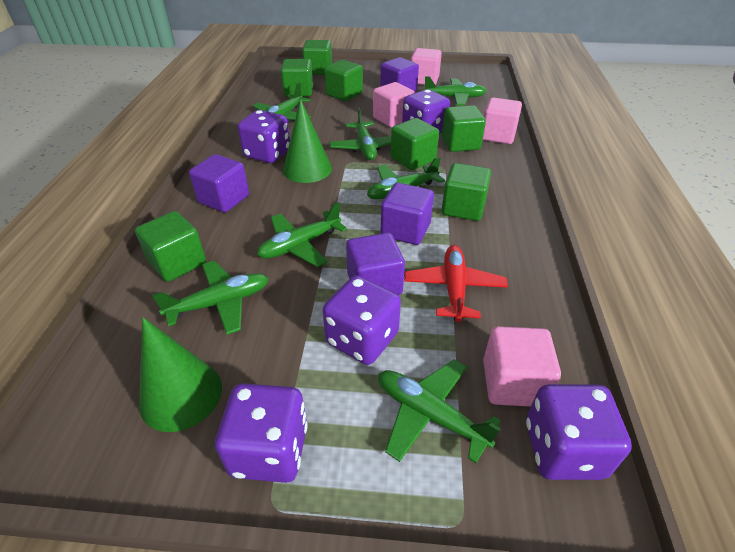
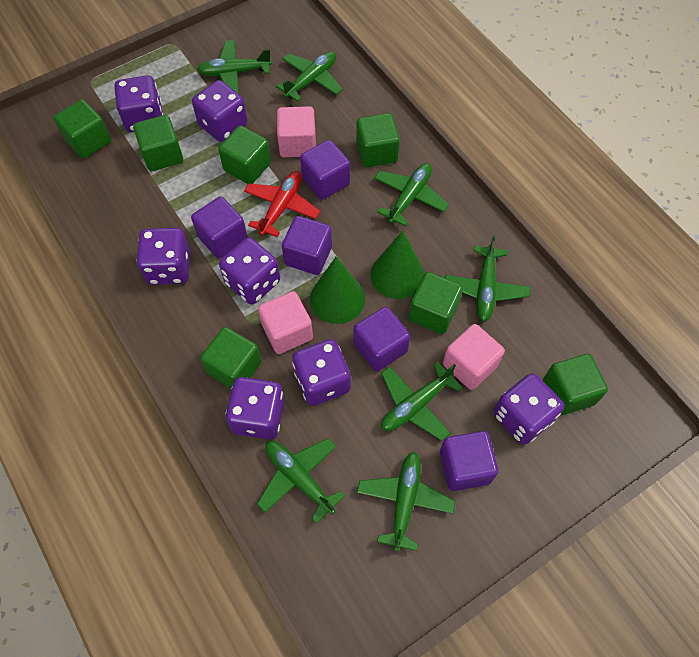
pink cube: [373,82,415,128] [411,48,442,85] [483,97,522,144] [483,326,561,407] = 4 -> [258,291,313,354] [277,106,316,157] [443,324,505,390] = 3
purple cube: [189,154,249,213] [346,233,405,295] [380,57,419,92] [381,183,434,245] = 4 -> [191,196,248,258] [282,216,332,275] [300,140,350,200] [353,307,410,371] [440,431,498,491] = 5
purple dice: [215,383,308,483] [237,110,290,163] [323,275,401,365] [402,89,450,134] [526,384,632,480] = 5 -> [114,75,163,132] [137,228,190,285] [192,80,247,142] [219,237,280,305] [226,377,285,439] [292,339,351,406] [493,373,564,445] = 7

